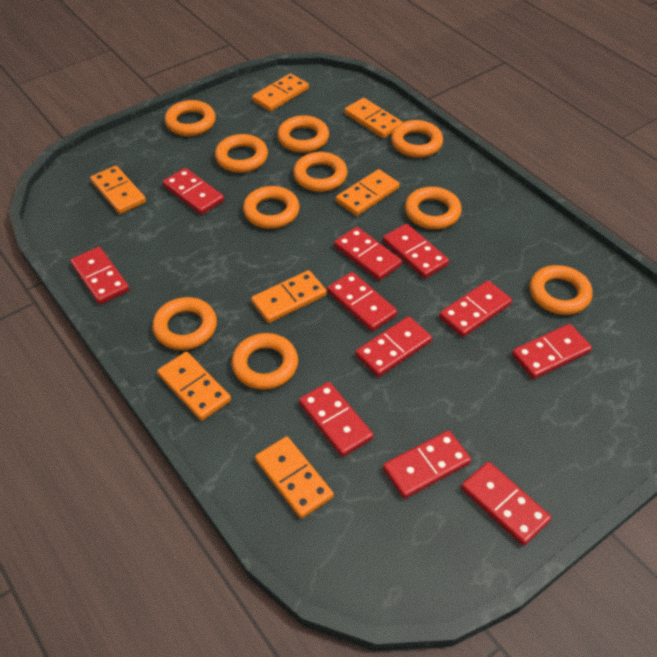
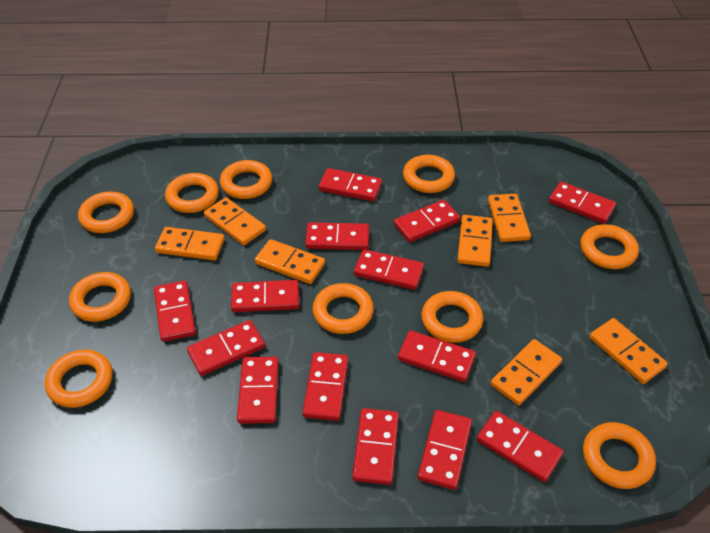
red domino: [70,247,130,304] [163,168,224,215] [299,382,373,457] [327,272,397,332] [334,227,402,281] [355,316,432,377] [383,224,449,278] [383,430,471,499] [439,281,512,337] [461,462,551,546] [512,324,592,379] = 11 -> [154,280,196,342] [187,320,265,376] [231,280,299,312] [237,357,279,424] [302,352,348,421] [305,222,369,250] [319,168,382,201] [352,408,399,485] [354,249,424,290] [394,200,460,242] [398,330,476,382] [418,410,472,490] [477,411,563,482] [549,182,616,224] = 14

